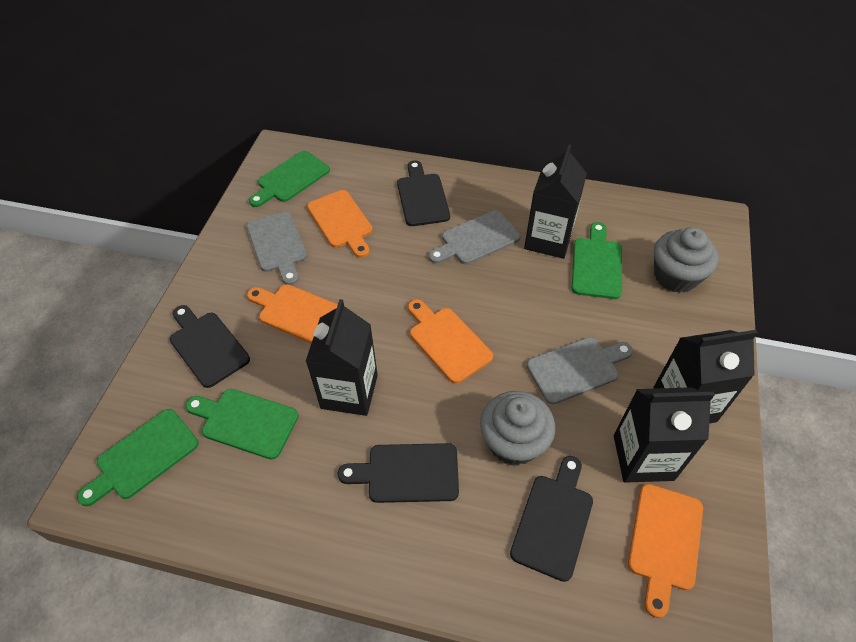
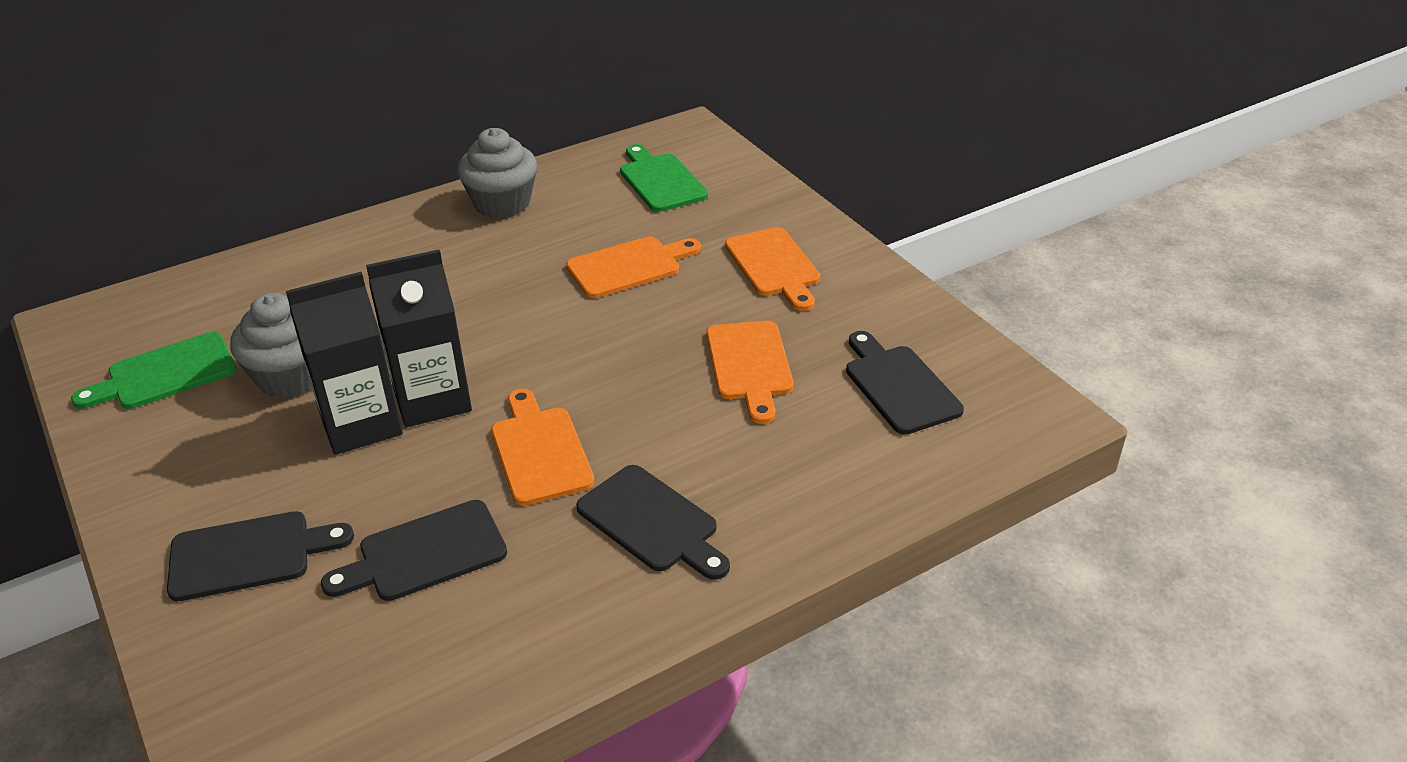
black carton: [305,299,378,416] [524,145,587,259] [614,387,714,483] [653,330,758,423] = 4 -> [286,272,403,455] [366,250,472,427] = 2
green cutting board: [77,409,199,506] [186,389,299,459] [249,151,330,207] [572,222,622,299] = 4 -> [71,332,236,409] [620,144,708,212] = 2
grey cutting board: [247,212,307,285] [429,210,520,264] [526,337,633,404] = 3 -> none = 0

